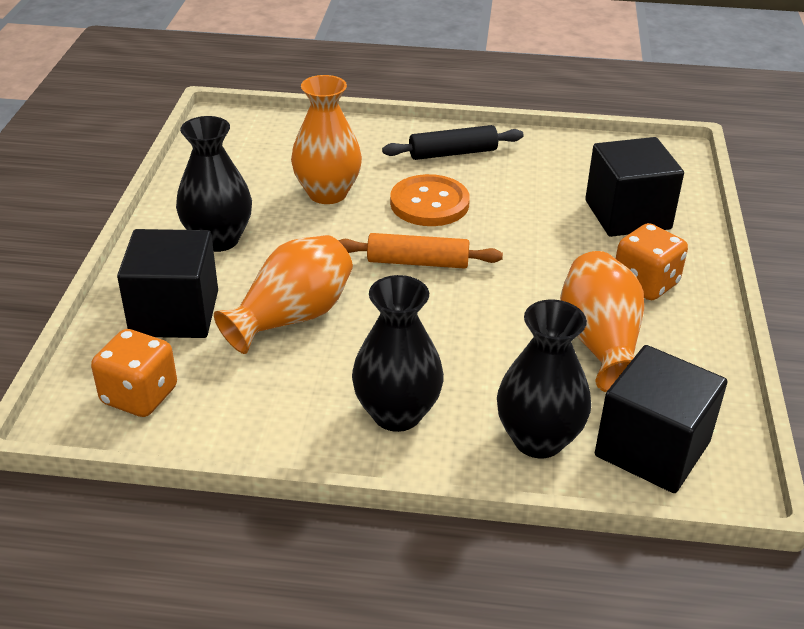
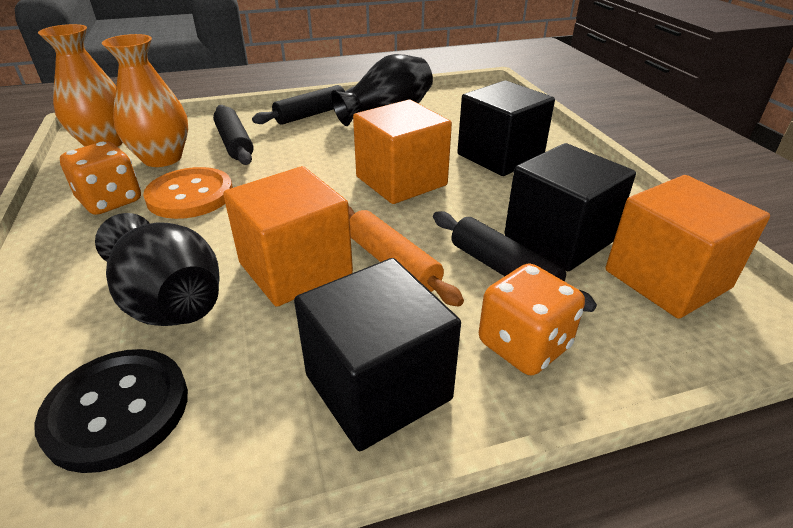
black button: none = 0 -> [34,349,188,473] = 1
black rolling pin: [382,125,524,160] = 1 -> [213,105,253,165] [252,85,355,125] [433,211,597,312] = 3
black vase: [176,116,252,252] [352,275,444,432] [497,300,591,458] = 3 -> [95,213,220,326] [331,54,433,126] = 2
orange cube: none = 0 -> [223,166,353,307] [353,100,452,204] [605,175,770,319] = 3
orange vase: [214,235,353,354] [291,75,362,204] [560,251,644,392] = 3 -> [38,24,123,147] [102,34,188,167] = 2

